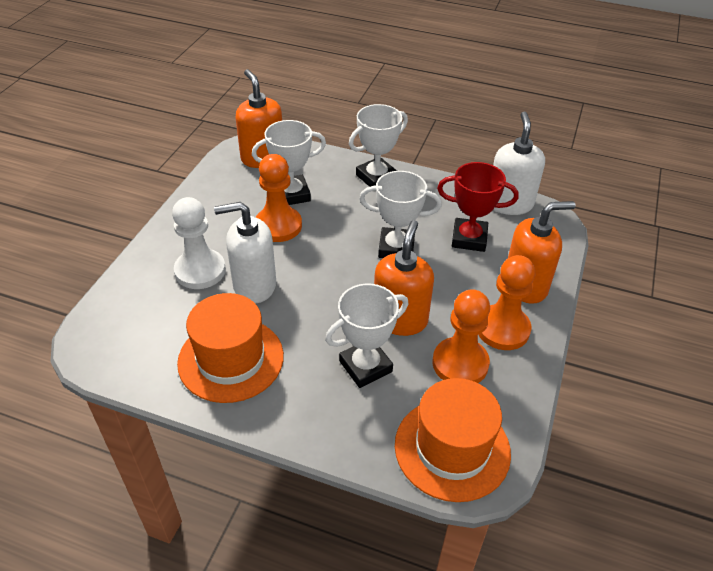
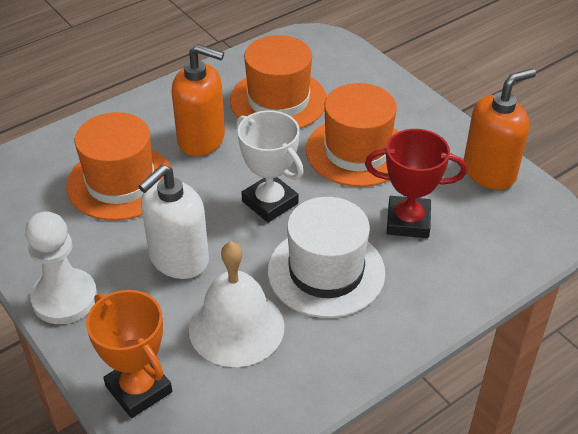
orange hat: [177,293,284,403] [395,378,511,502] = 2 -> [66,112,174,221] [230,35,327,129] [306,83,398,187] = 3
orange pawn: [255,154,302,242] [432,289,490,383] [478,255,535,350] = 3 -> none = 0
orange soap dispenser: [236,69,282,168] [374,220,434,336] [508,201,575,304] = 3 -> [171,44,225,156] [464,69,536,190] = 2
orange trophy: none = 0 -> [86,290,172,418] = 1
white bell: none = 0 -> [189,242,284,367] = 1
white hat: none = 0 -> [268,197,385,318] = 1
white soap dispenser: [214,202,276,304] [493,112,545,215] = 2 -> [138,165,209,279] = 1
white trophy: [252,120,326,205] [325,284,408,388] [349,104,408,187] [359,171,442,258] = 4 -> [236,110,304,223] = 1

